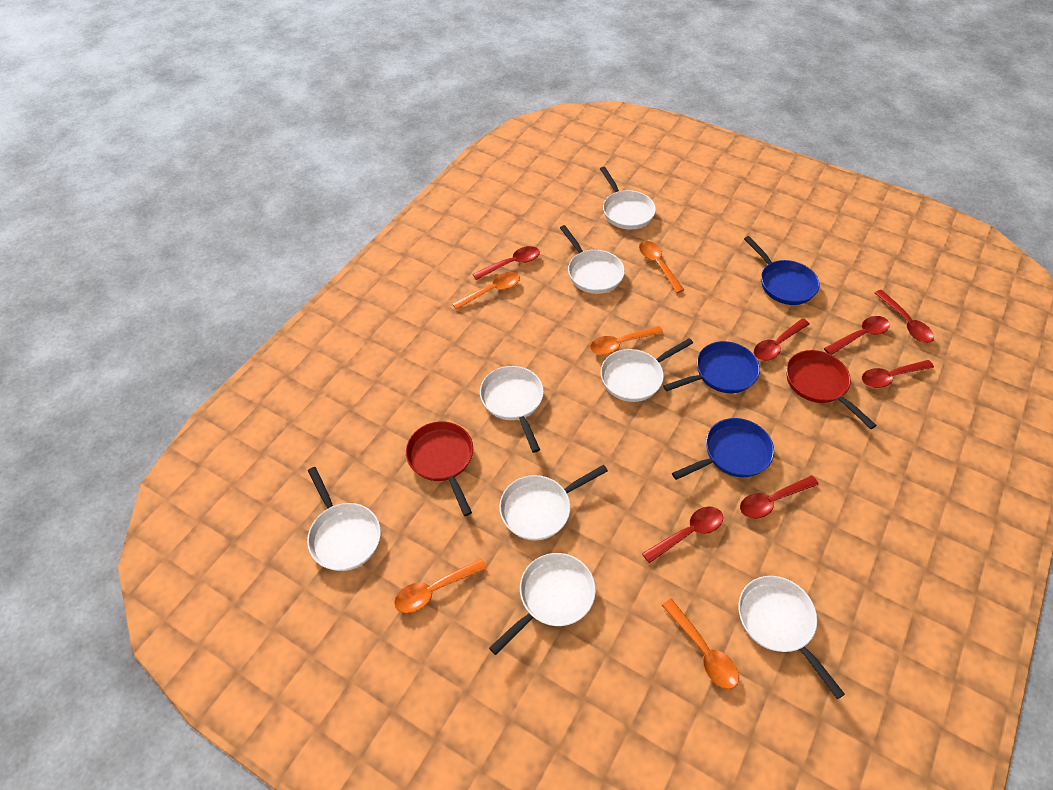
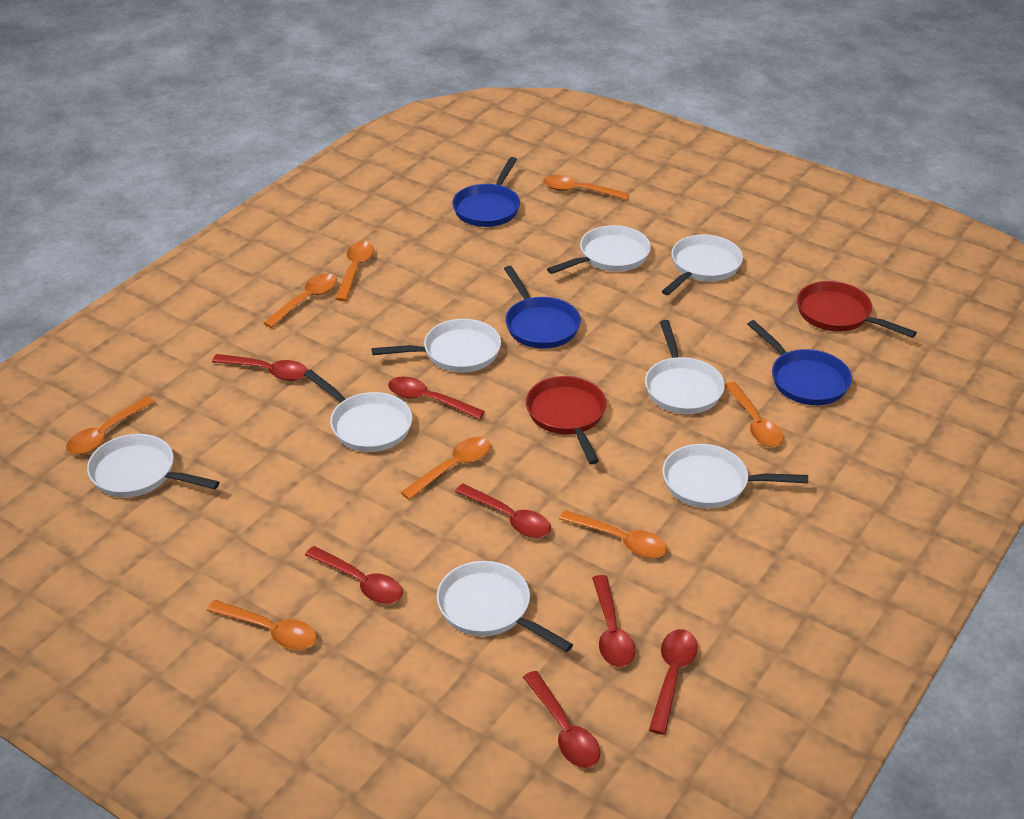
orange spoon: [394,558,487,613] [452,272,520,310] [590,326,663,355] [639,241,684,293] [662,599,739,689] = 5 -> [66,396,155,455] [207,600,317,650] [264,274,337,328] [335,241,374,301] [400,437,491,500] [543,175,629,200] [559,510,667,558] [725,382,784,447] = 8

